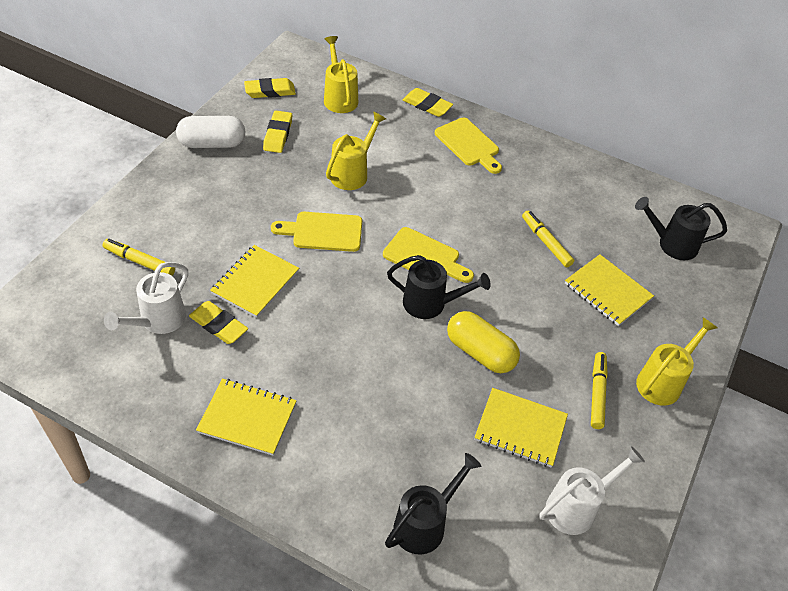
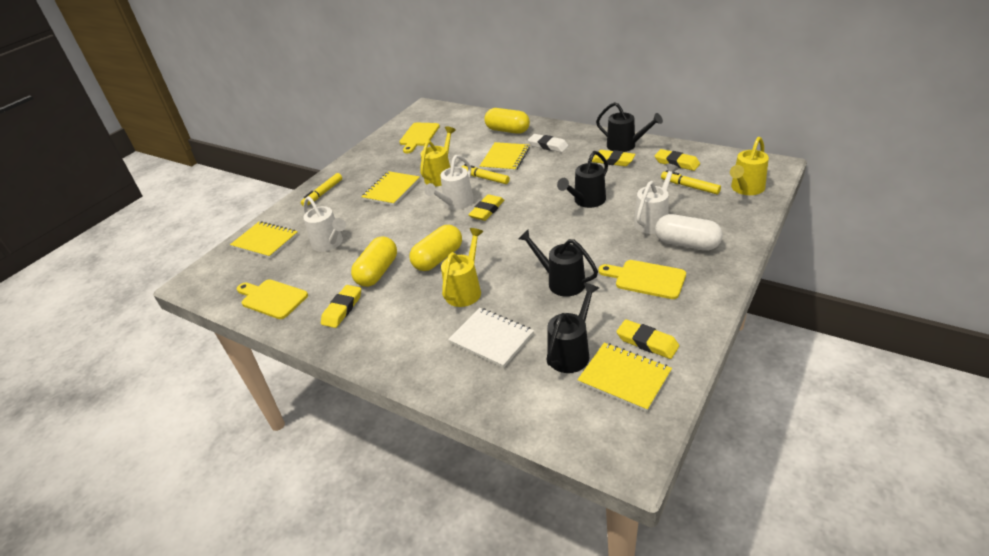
black watering can: [385,453,481,554] [387,255,491,319] [635,197,727,260] = 3 -> [518,230,598,297] [546,283,599,373] [557,151,608,208] [596,102,663,152] = 4
white eraser: none = 0 -> [528,134,569,152] = 1
white notebook: none = 0 -> [448,308,534,368] = 1
white watering can: [104,262,188,334] [539,446,645,535] = 2 -> [303,196,346,252] [424,155,474,210] [634,164,679,234] = 3
yellow capsule: [447,311,520,373] = 1 -> [351,236,397,287] [410,225,462,271] [484,108,530,134] = 3
yellow eraser: [189,301,248,344] [244,78,296,98] [263,111,292,153] [403,88,453,117] = 4 -> [321,285,361,328] [468,195,504,221] [592,150,635,166] [616,319,679,359] [655,149,700,171] = 5

